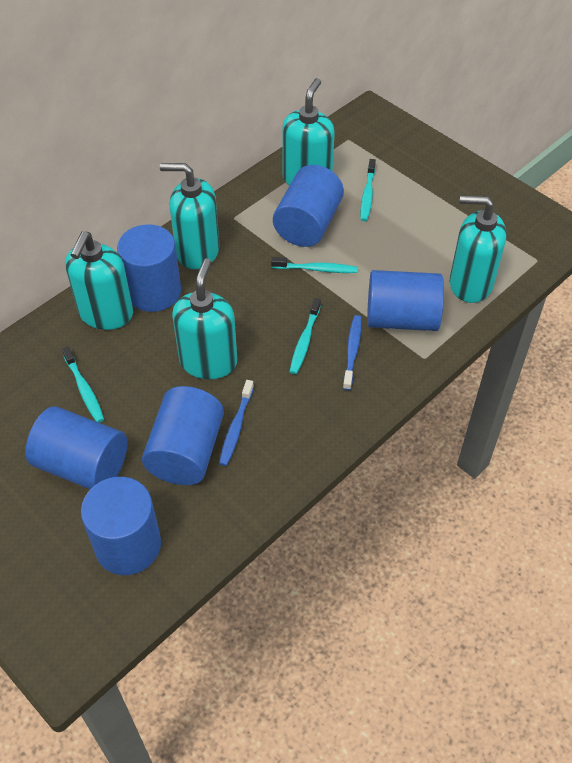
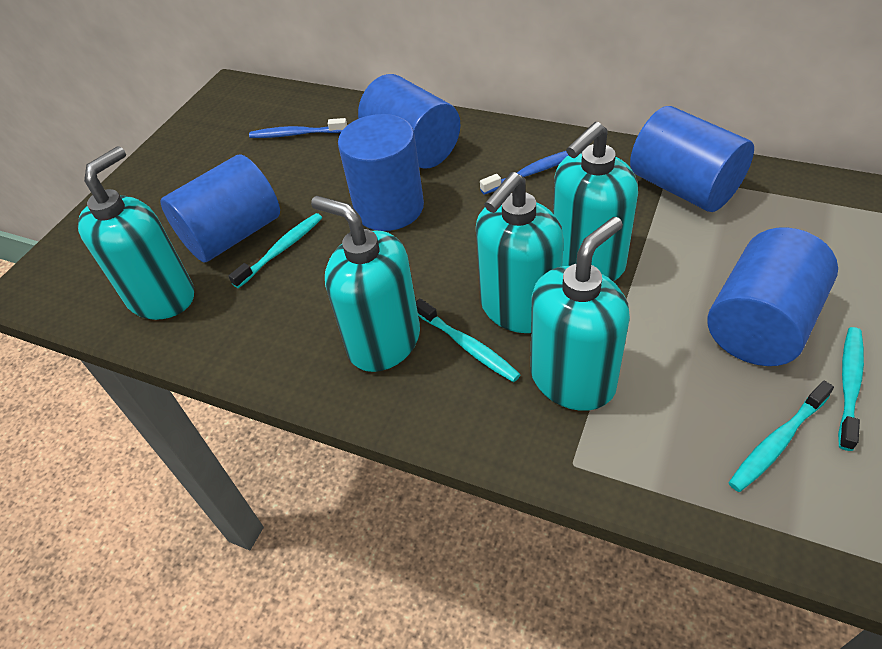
blue cylinder: [25,406,127,489] [81,477,161,575] [117,224,181,312] [142,386,224,485] [273,165,344,247] [367,270,444,331] = 6 -> [160,155,280,263] [338,114,424,231] [358,74,460,169] [630,106,754,212] [707,227,838,366] = 5

